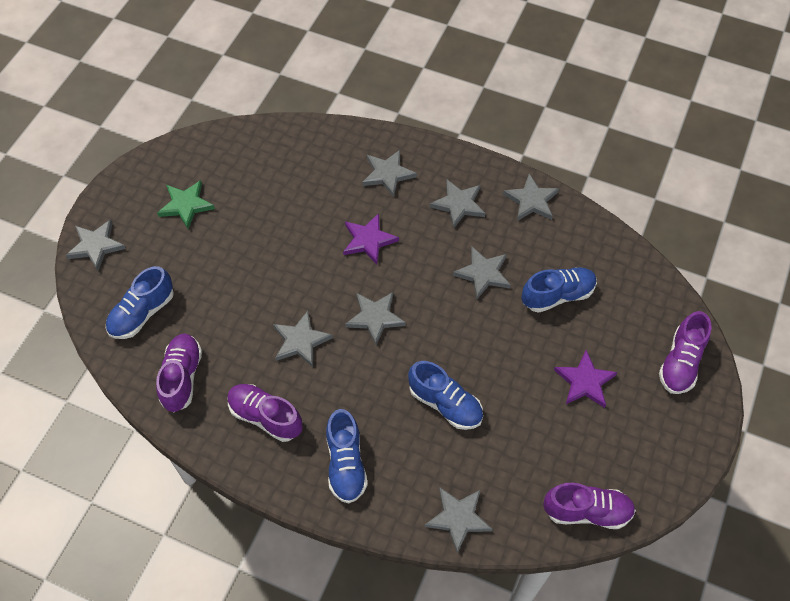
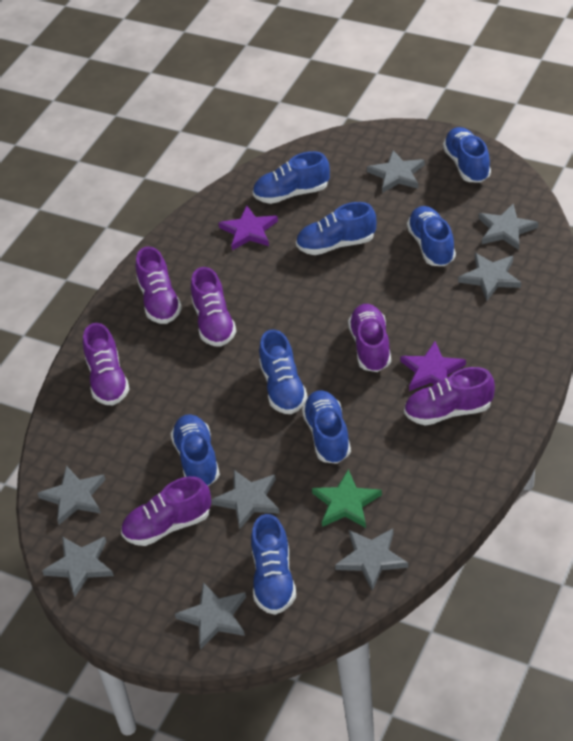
blue shoe: [106,266,174,339] [326,409,368,504] [408,361,483,430] [521,267,597,313] = 4 -> [170,414,220,486] [251,514,296,615] [253,151,330,204] [259,329,308,414] [296,202,376,255] [302,390,351,464] [407,206,456,266] [443,127,491,182] = 8
purple shoe: [156,333,202,412] [228,384,302,442] [543,483,636,529] [659,311,712,394] = 4 -> [83,323,129,405] [121,476,211,546] [136,246,182,324] [191,267,237,347] [348,304,391,372] [404,367,495,425] = 6

